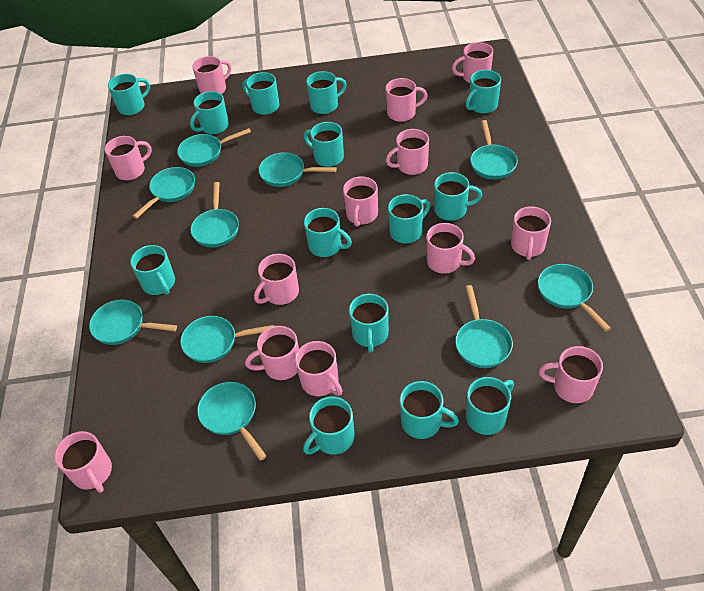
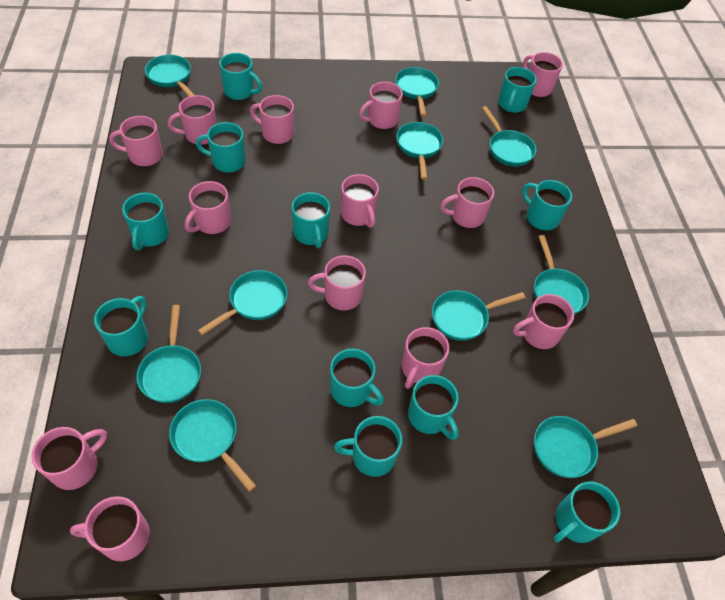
turquoise mug: [108,74,150,115] [130,245,175,295] [190,91,229,134] [242,72,279,115] [303,397,354,455] [304,122,344,167] [304,208,352,257] [306,71,347,114] [349,294,389,353] [388,194,430,243] [400,381,459,439] [434,172,482,221] [466,70,501,113] [466,377,514,435] = 14 -> [94,296,148,357] [122,193,169,250] [196,122,246,172] [219,53,263,100] [292,192,330,248] [330,349,384,407] [334,416,402,477] [408,375,459,440] [498,67,537,113] [522,180,572,230] [554,482,620,543] = 11

